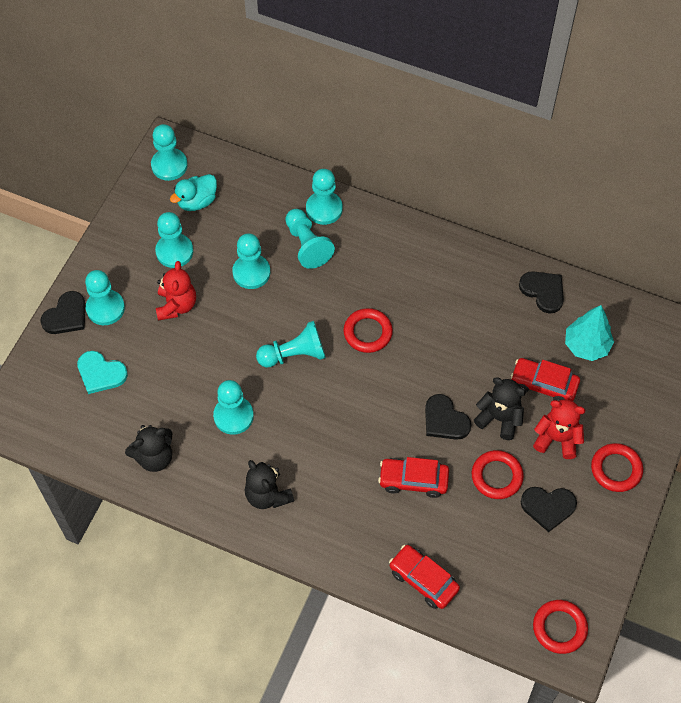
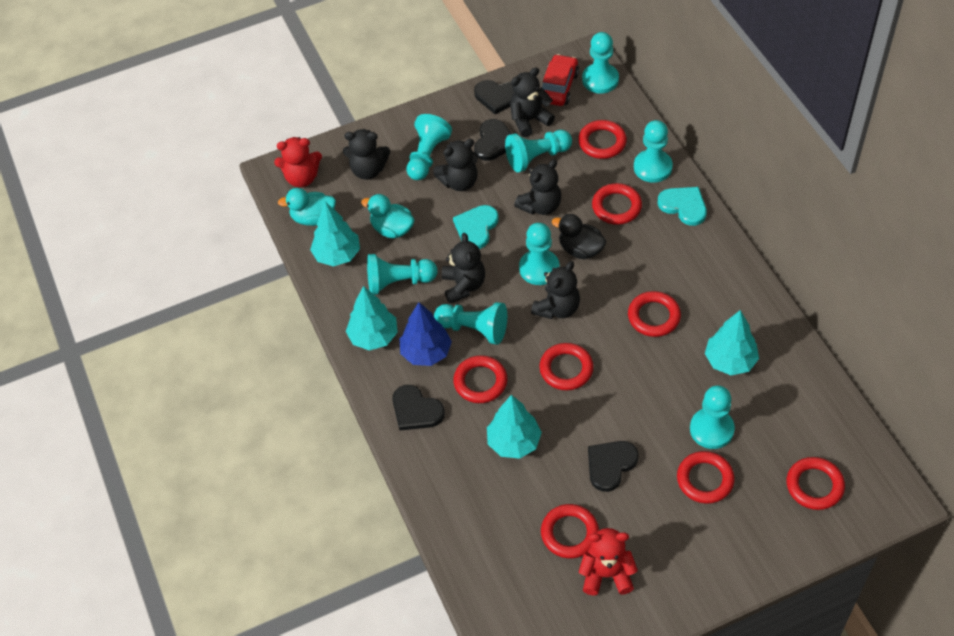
black duck: none = 0 -> [552,214,606,259] = 1
black teddy bear: [125,425,172,472] [245,460,294,509] [474,377,526,440] = 3 -> [343,129,390,180] [433,139,478,191] [442,233,485,304] [510,67,555,137] [514,159,561,215] [531,261,580,319] = 6
blue tree: none = 0 -> [400,302,452,366] = 1
red car: [378,457,449,498] [389,545,460,609] [510,358,580,401] = 3 -> [540,54,579,106] = 1
red ring: [343,308,393,353] [472,450,524,499] [533,600,588,654] [591,443,643,492] = 4 -> [453,355,507,403] [539,343,594,390] [541,504,599,558] [578,120,627,159] [592,183,642,225] [628,291,681,337] [677,451,735,504] [787,457,845,510] = 8
turquoise duck: [170,174,217,211] = 1 -> [278,188,336,226] [361,194,415,238] = 2
turquoise heart: [77,351,128,394] = 1 -> [453,205,499,249] [658,187,707,226] = 2
turquoise tree: [565,305,614,361] = 1 -> [310,202,360,266] [346,286,398,351] [487,395,542,459] [705,310,759,375] = 4

